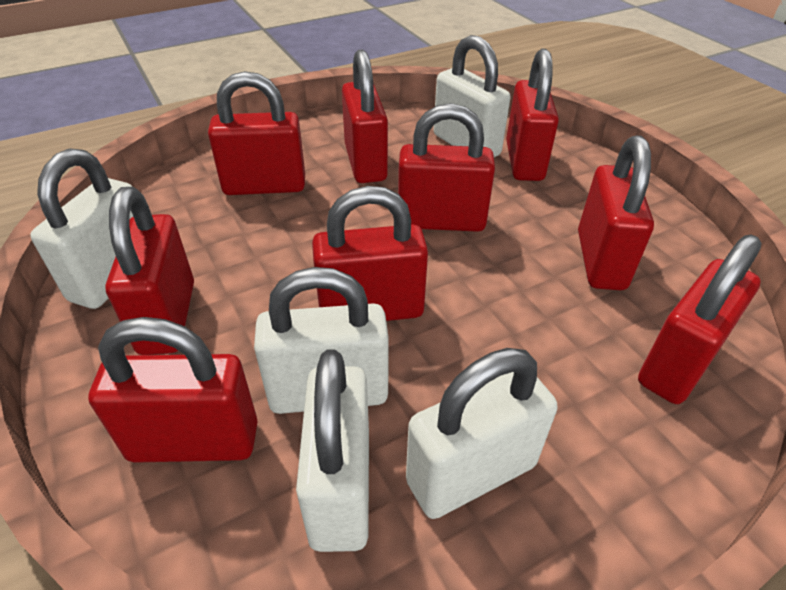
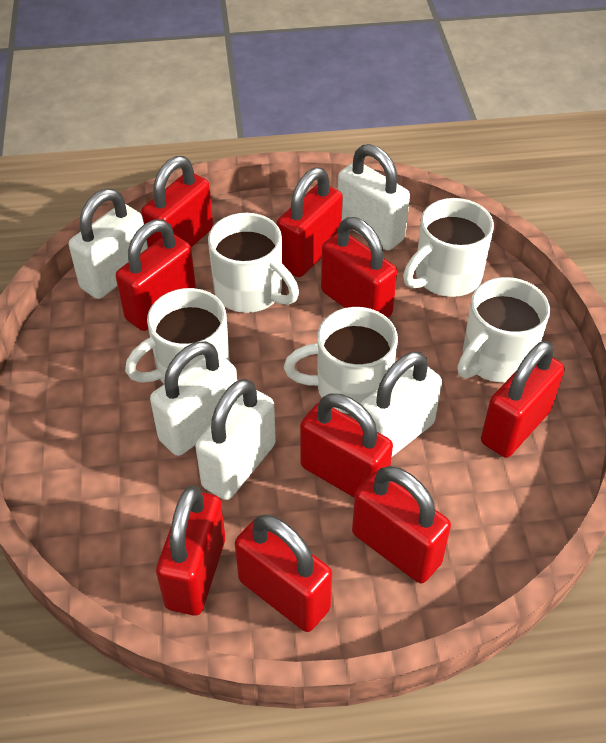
white mug: none = 0 -> [125,288,230,384] [208,213,299,313] [284,307,398,414] [403,198,494,297] [457,277,550,382] = 5

